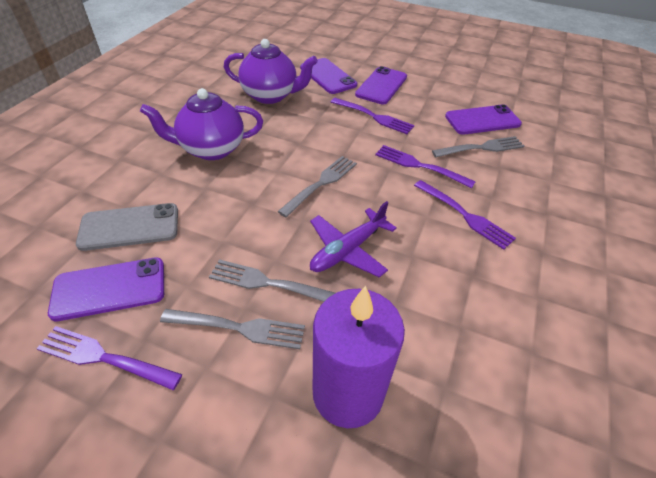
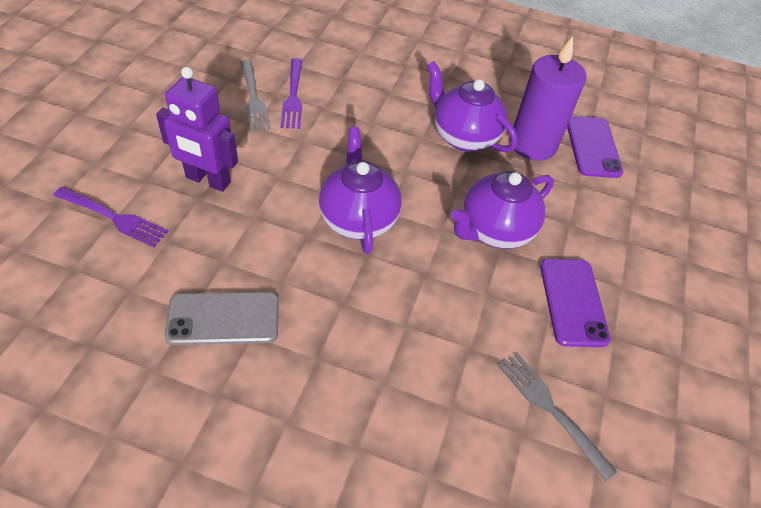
grey fork: [160,309,305,349] [209,259,335,302] [277,156,357,217] [432,136,525,157] = 4 -> [240,60,271,131] [498,353,617,482] = 2
purple fork: [36,326,182,390] [331,98,414,134] [375,145,476,188] [414,180,516,250] = 4 -> [53,187,169,247] [280,58,302,129] = 2
purple phone: [48,257,164,321] [300,58,357,94] [355,66,407,104] [445,104,522,135] = 4 -> [540,259,611,347] [567,116,623,178] = 2
purple plane: [310,201,397,277] = 1 -> none = 0
purple robot: none = 0 -> [156,67,238,192] = 1
purple teapot: [140,88,263,160] [224,39,318,104] = 2 -> [319,127,401,254] [427,61,518,153] [451,171,554,249] = 3

